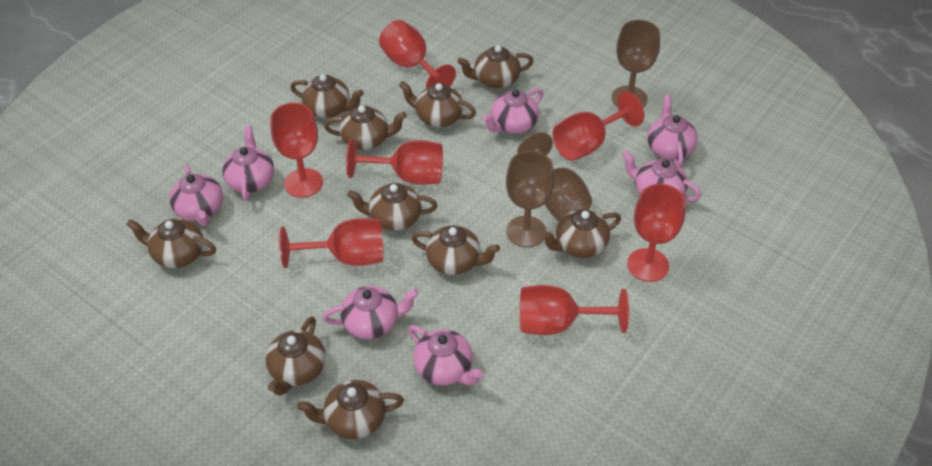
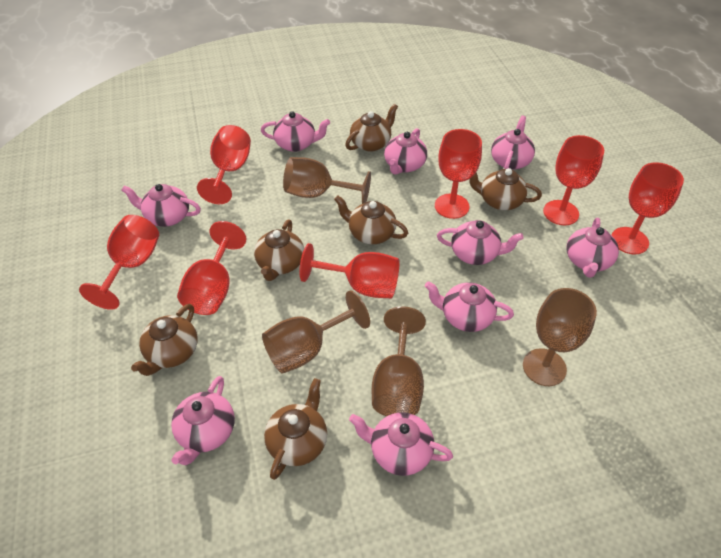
brown goblet: [506,151,554,247] [517,132,592,221] [612,20,660,107] = 3 -> [262,290,370,374] [283,157,371,204] [372,306,426,416] [523,288,597,386] = 4
brown teapot: [126,219,216,268] [265,316,326,396] [290,74,364,118] [297,380,404,439] [324,105,407,150] [347,183,438,231] [399,81,476,127] [412,225,500,275] [457,45,534,89] [541,209,621,258] = 10 -> [131,304,198,376] [254,220,304,281] [264,378,327,480] [334,195,408,244] [345,104,398,152] [469,168,542,210] = 6
pink teapot: [169,165,223,226] [222,126,274,201] [323,286,419,339] [408,325,484,385] [483,88,543,134] [622,150,701,201] [647,95,698,167] = 7 -> [121,184,201,227] [171,376,235,465] [261,111,330,152] [349,412,453,476] [384,128,427,175] [425,281,514,332] [437,220,524,265] [491,116,535,170] [567,218,619,278] = 9

